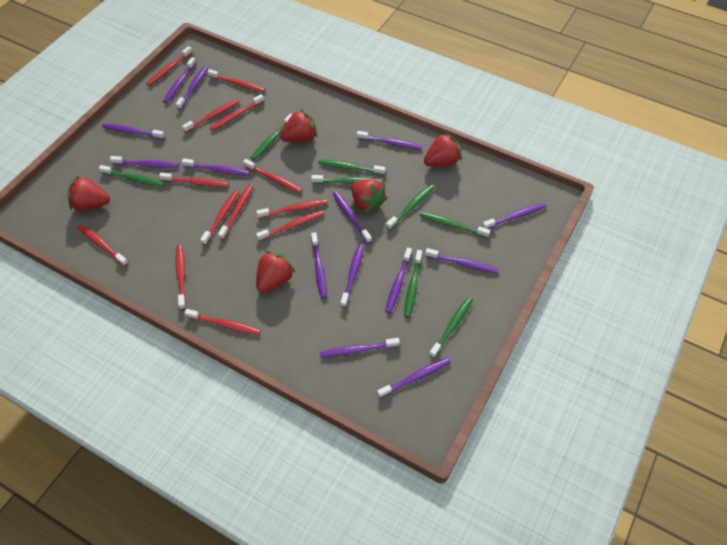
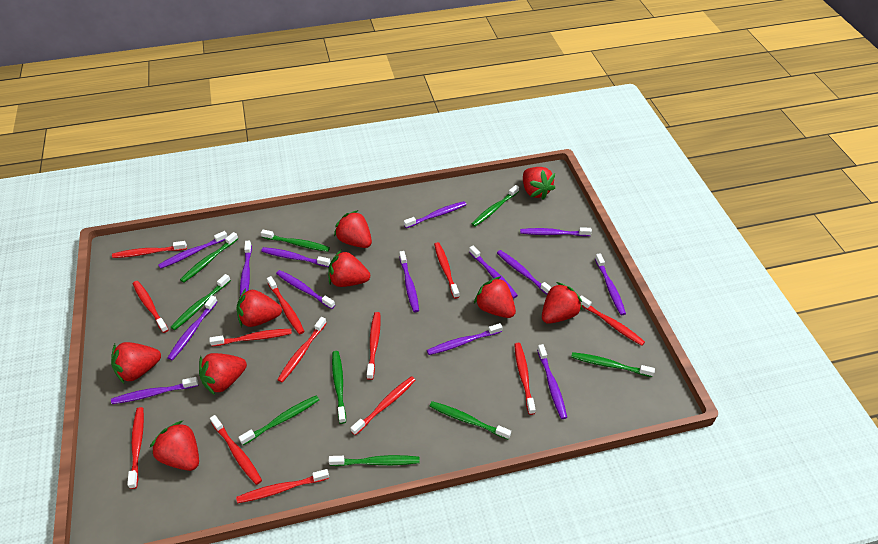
green toothbrush: [99,165,165,187] [251,114,292,160] [311,175,381,184] [318,159,386,175] [386,185,434,230] [404,250,422,318] [420,212,490,238] [429,297,473,358] = 8 -> [171,274,231,330] [180,232,238,283] [238,395,319,445] [261,229,330,252] [329,455,419,466] [332,351,346,424] [429,401,511,439] [472,185,519,227] [571,352,655,377] = 9
red strawberry: [68,176,110,211] [256,251,295,293] [280,109,317,142] [351,179,388,213] [424,132,462,167] = 5 -> [111,342,161,383] [150,421,199,471] [199,353,247,395] [236,288,282,327] [328,250,370,287] [334,210,372,248] [474,276,516,318] [523,167,555,200] [542,282,582,324] = 9

